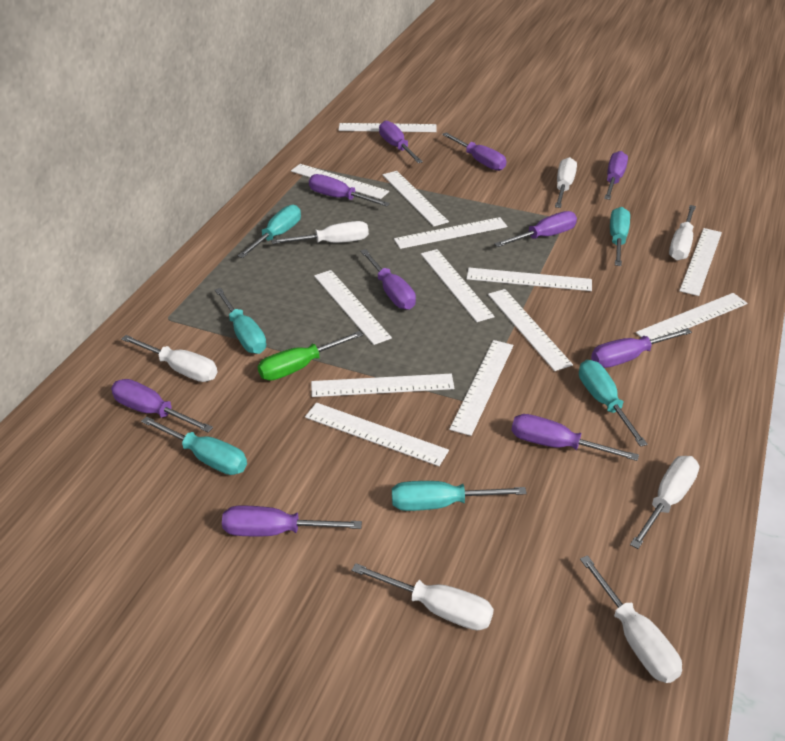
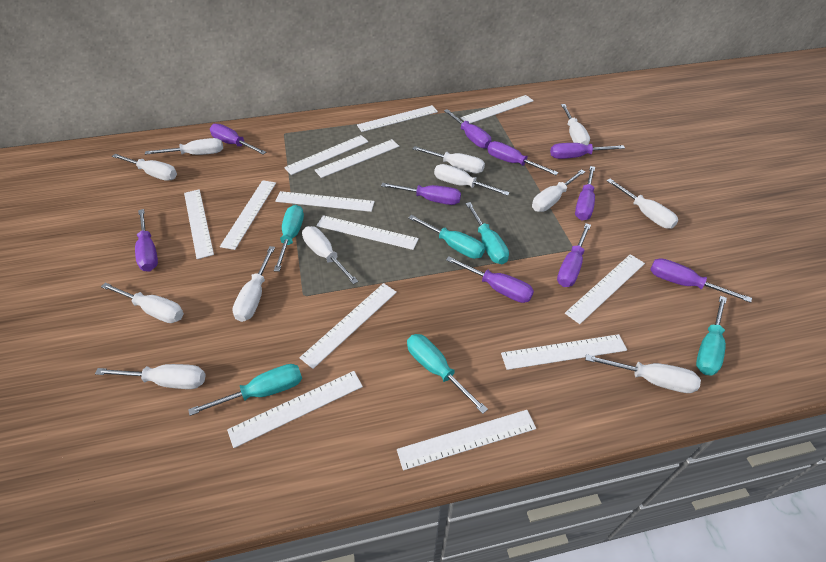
green screwdriver: [258,331,363,381] = 1 -> none = 0
white screwdriver: [121,335,217,382] [271,221,369,244] [351,563,494,631] [555,157,577,208] [580,555,682,683] [630,456,699,549] [669,205,696,260] = 7 -> [95,364,206,389] [101,282,184,323] [112,154,177,181] [145,138,223,155] [232,246,275,322] [302,226,358,284] [413,146,485,174] [434,164,510,196] [532,169,586,212] [561,104,590,145] [585,354,701,393] [607,179,678,229] = 12

